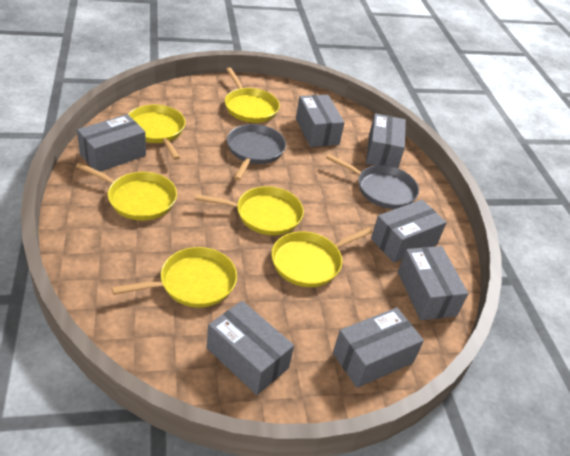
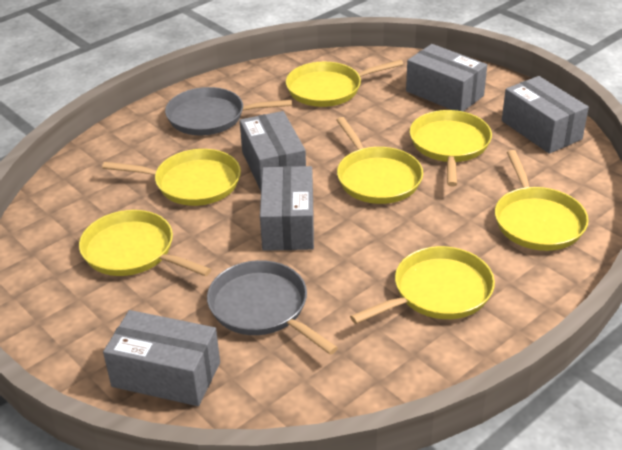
grey box: [77,114,146,172] [207,301,294,395] [296,95,345,147] [333,307,424,388] [366,113,406,168] [371,200,447,263] [398,246,469,320] = 7 -> [103,310,220,406] [240,111,306,191] [260,166,314,251] [406,44,487,111] [502,76,589,154] = 5
yellow pan: [76,163,177,221] [112,247,237,308] [128,105,186,160] [195,186,304,235] [225,67,280,123] [271,227,373,287] = 6 -> [79,210,211,277] [102,149,241,206] [286,60,404,107] [336,117,423,204] [350,246,495,324] [410,110,492,186] [495,150,589,251] = 7

